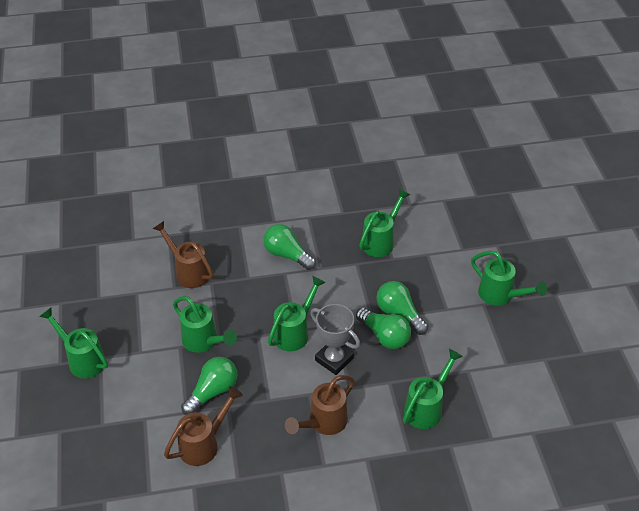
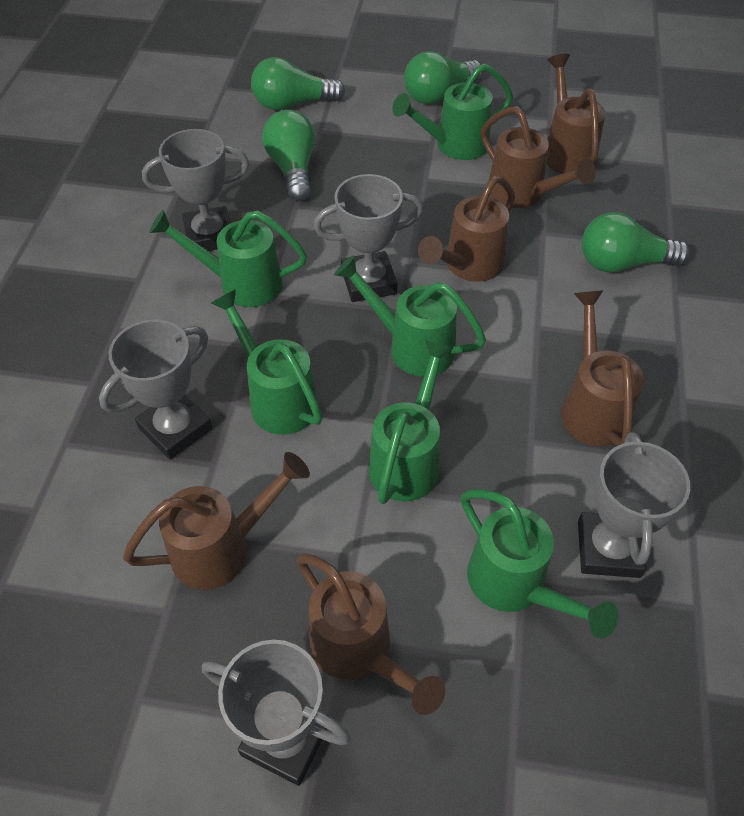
brown watering can: [153,221,213,288] [164,386,243,466] [285,375,355,435] = 3 -> [123,452,310,590] [296,554,445,715] [418,176,515,282] [481,106,596,208] [546,54,605,174] [561,291,644,446] = 6
grey trophy: [310,304,360,375] = 1 -> [99,320,212,460] [142,129,249,254] [202,640,351,786] [314,174,423,302] [578,432,690,578] = 5

